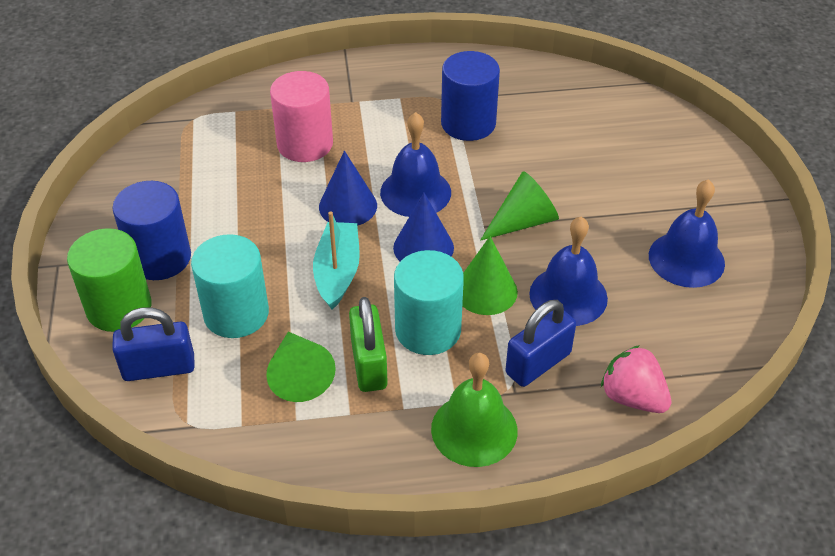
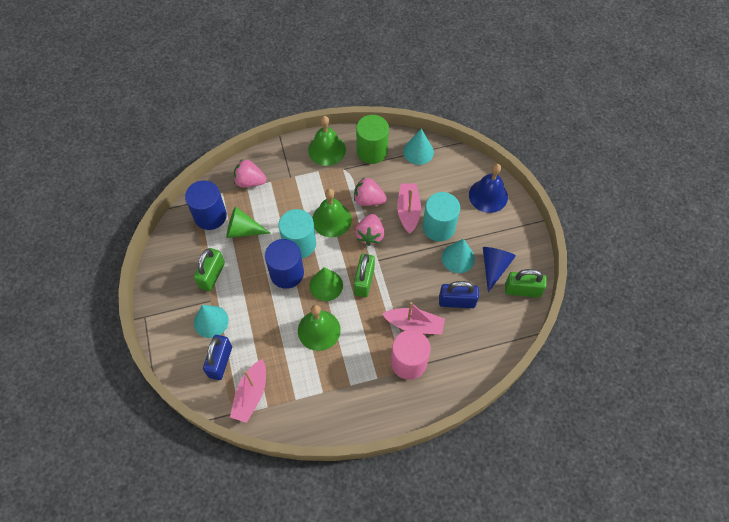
blue bell: [380,112,451,217] [529,217,608,326] [649,179,725,288] = 3 -> [469,164,508,213] = 1
blue cone: [319,151,377,226] [393,193,454,261] = 2 -> [483,247,516,292] = 1
green bell: [431,353,518,467] = 1 -> [298,305,341,351] [308,116,346,166] [312,189,352,237] = 3
green cone: [266,332,336,402] [462,236,518,315] [480,171,559,241] = 3 -> [226,206,270,238] [309,267,343,301] = 2
green padlock: [349,297,388,392] = 1 -> [194,248,225,291] [354,254,375,297] [505,269,547,298] = 3
pink boat: none = 0 -> [230,359,266,423] [382,302,445,335] [397,184,421,234] = 3
pink strawberry: [601,345,671,413] = 1 -> [234,159,267,187] [354,177,387,206] [355,214,385,246] = 3
turquoise boat: [313,212,360,310] = 1 -> none = 0
turquoise cone: none = 0 -> [194,305,229,338] [403,128,434,165] [442,239,475,273] = 3

